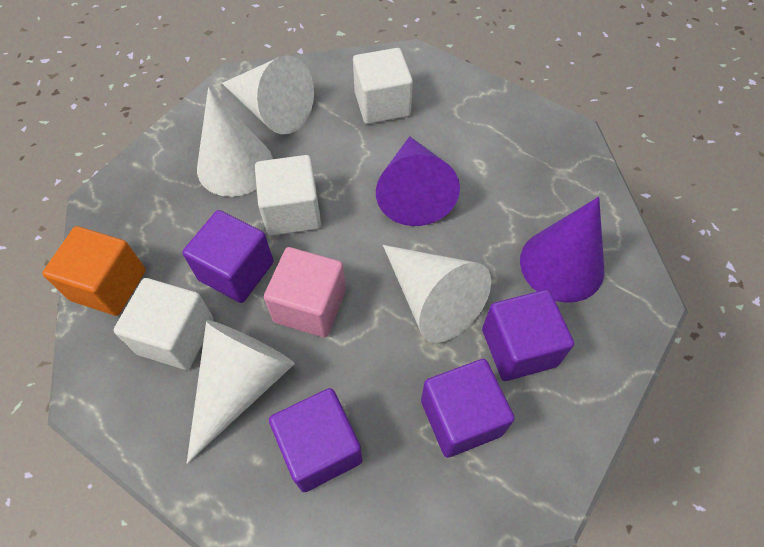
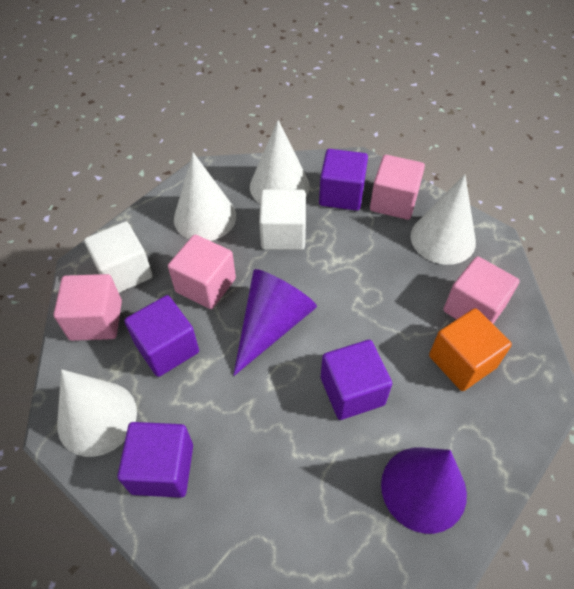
pink cube: [264,247,346,338] = 1 -> [54,274,122,341] [168,235,236,309] [370,155,425,220] [443,256,520,324] = 4
white cube: [114,278,214,370] [255,155,321,236] [353,48,413,124] = 3 -> [84,221,153,293] [259,189,306,250] = 2

